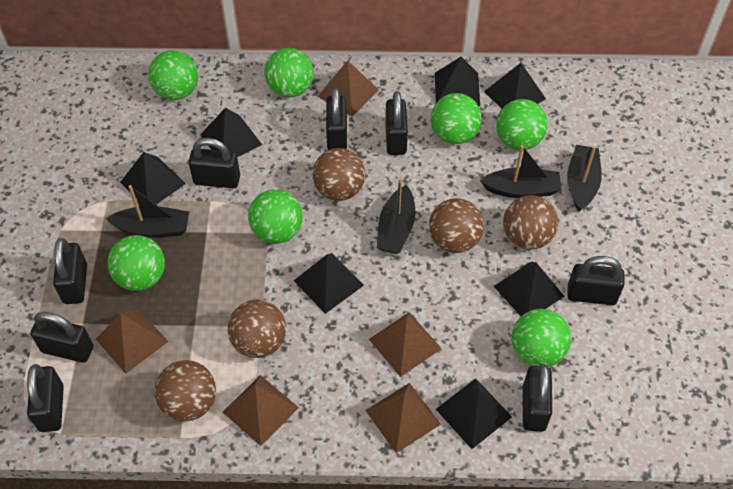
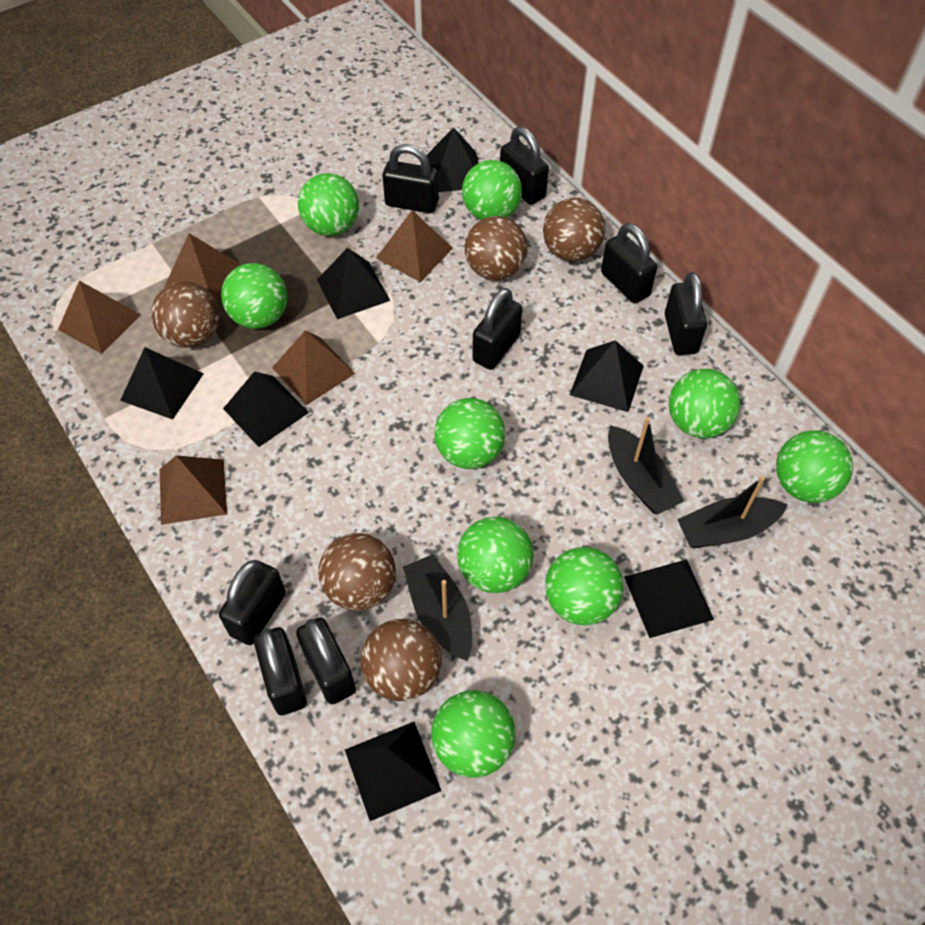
black boat: [106,185,189,238] [377,178,415,254] [480,145,562,198] [567,145,602,211] = 4 -> [403,554,472,661] [608,417,684,515] [677,476,787,548] = 3
green ball: [108,235,165,291] [148,50,198,100] [248,189,303,243] [264,48,314,97] [431,93,482,144] [496,99,548,150] [512,309,571,367] = 7 -> [221,263,287,329] [298,173,359,236] [431,690,516,778] [434,398,505,469] [457,517,534,593] [462,160,522,220] [545,547,623,625] [669,369,741,438] [776,430,853,503] = 9

